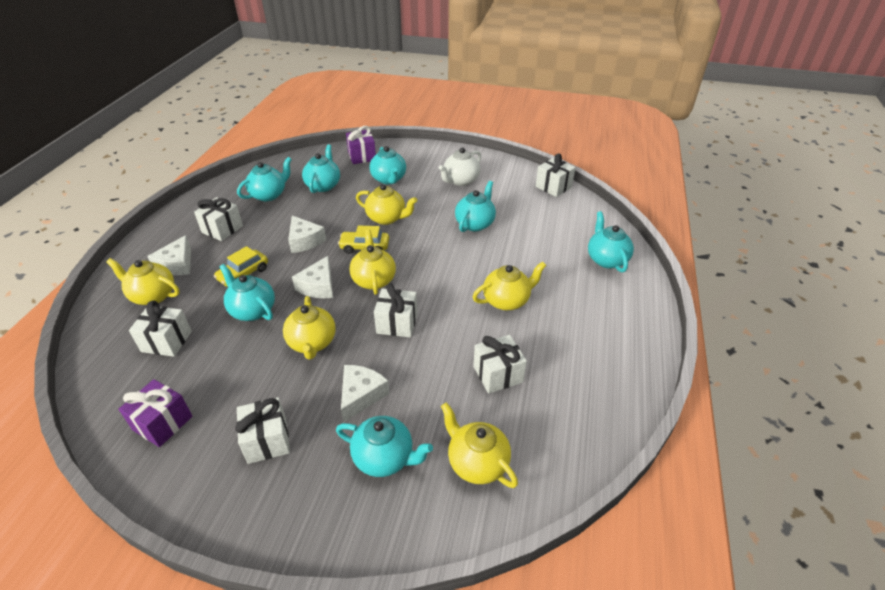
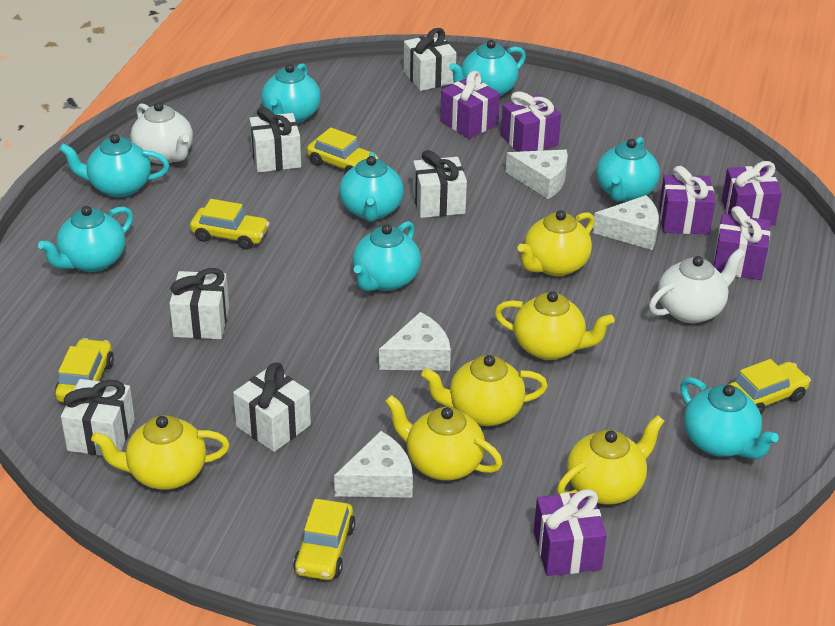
purple gift: [118,379,192,447] [346,126,376,164] = 2 -> [440,71,500,139] [501,91,561,152] [534,489,607,576] [659,166,715,234] [714,206,771,280] [722,161,782,226] = 6
turquoise teapot: [219,264,275,321] [237,157,292,201] [302,145,340,193] [336,416,433,477] [369,146,406,184] [455,181,496,232] [588,211,634,273] = 7 -> [38,206,133,272] [59,134,169,197] [261,63,321,123] [339,152,404,222] [353,221,421,291] [449,40,526,96] [596,137,660,202] [680,377,779,459] = 8
white teapot: [439,148,482,186] = 1 -> [131,102,193,164] [649,248,745,323] = 2
yellow car: [214,246,268,287] [338,226,389,254] = 2 -> [55,338,114,402] [190,199,270,249] [293,499,355,580] [307,127,378,174] [728,359,811,414] = 5

